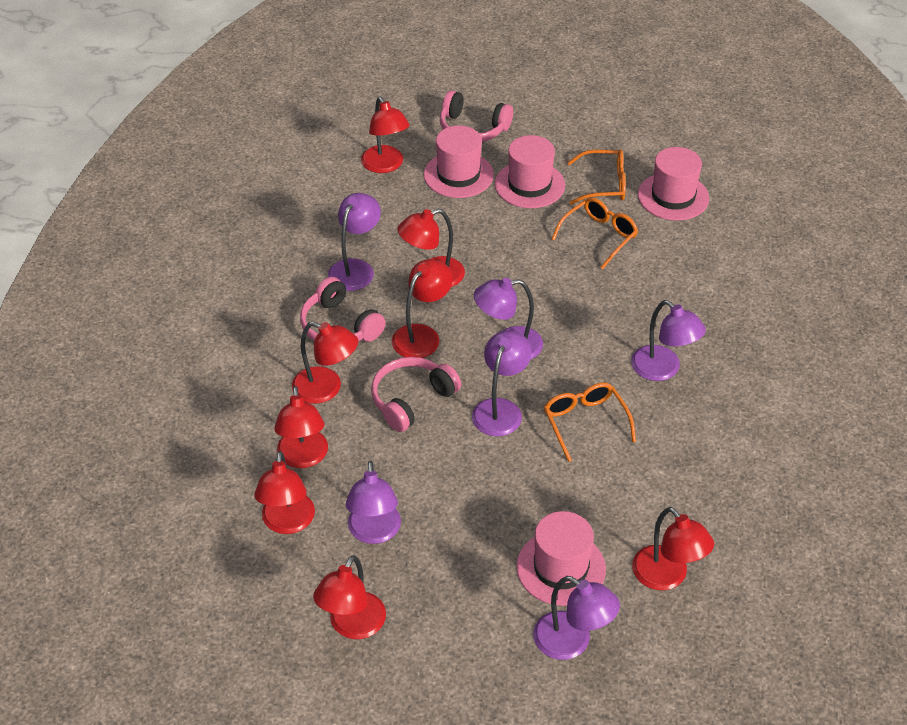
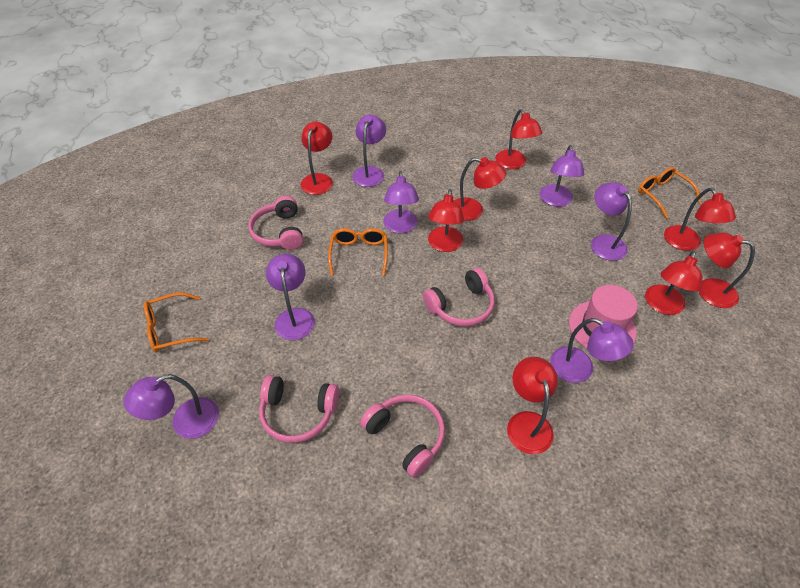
pink hat: [424,126,494,198] [495,135,565,208] [516,511,606,606] [638,147,709,221] = 4 -> [569,285,638,349] = 1
pink headphones: [300,277,386,342] [371,357,461,432] [440,90,513,142] = 3 -> [248,196,303,250] [259,375,339,443] [360,394,445,478] [423,268,495,327] = 4
purple lamp: [328,193,381,291] [346,461,401,544] [472,330,532,436] [474,278,543,359] [533,576,620,660] [631,300,706,381] = 6 -> [124,374,219,439] [266,254,315,340] [352,115,386,187] [383,171,419,233] [540,145,585,207] [550,318,634,383] [591,182,632,261] = 7

